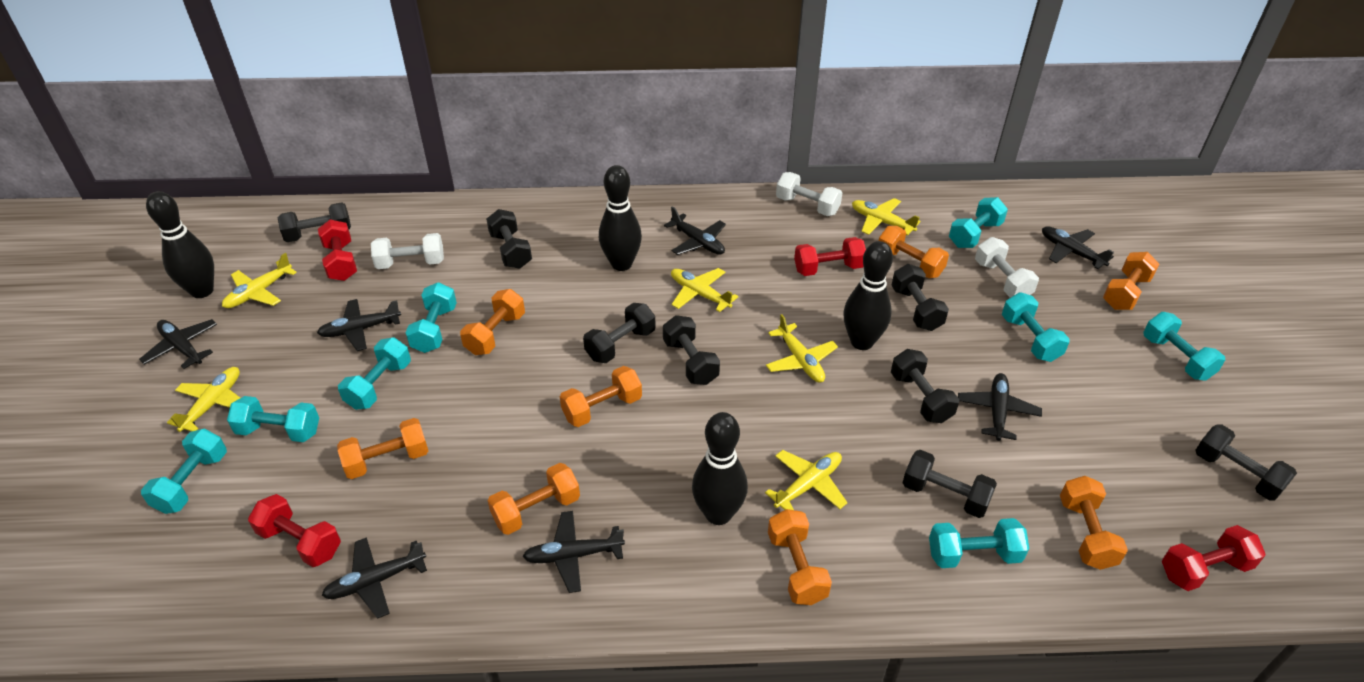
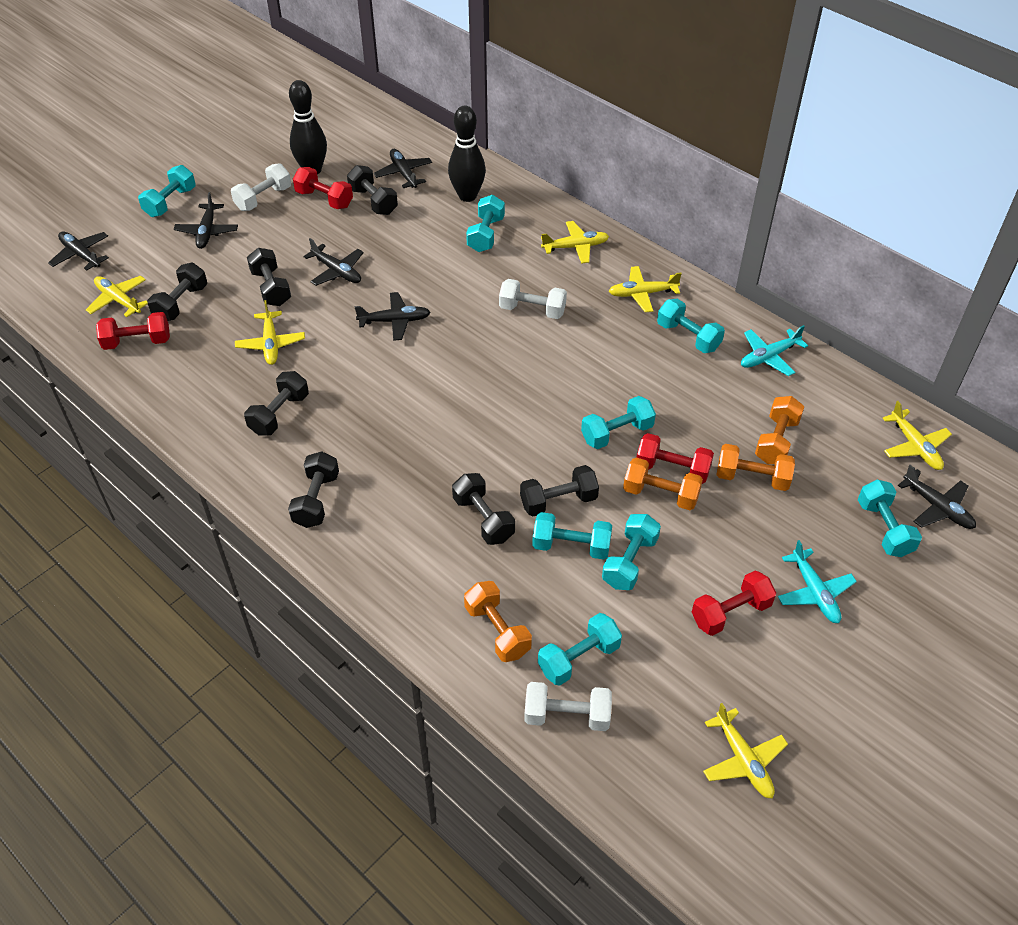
black bowling pin: [146,191,214,298] [599,165,642,271] [692,412,748,525] [843,241,893,350] = 4 -> [289,80,327,174] [448,106,486,202] = 2
black dumbbell: [278,202,351,242] [486,209,532,269] [583,303,656,363] [663,315,720,385] [891,264,949,331] [891,349,959,423] [903,450,997,518] [1195,424,1297,501] = 8 -> [147,263,207,321] [244,371,309,436] [247,248,291,306] [288,452,339,528] [347,165,398,215] [452,473,515,545] [520,465,599,517] = 7
black plane: [139,319,217,369] [317,299,401,351] [321,537,427,619] [522,511,625,593] [664,206,726,255] [958,373,1042,441] [1042,226,1114,269] = 7 -> [48,232,109,271] [174,192,238,249] [303,238,364,286] [355,292,431,341] [374,149,432,188] [898,465,976,529] = 6
orange dumbbell: [337,418,428,479] [460,289,525,355] [488,463,580,535] [560,366,642,427] [768,509,832,605] [879,226,949,278] [1060,476,1128,570] [1103,252,1159,310] = 8 -> [464,581,532,662] [623,457,703,510] [716,444,795,491] [755,396,804,464] = 4
turquoise plane: none = 0 -> [741,325,808,376] [778,540,857,623] = 2

